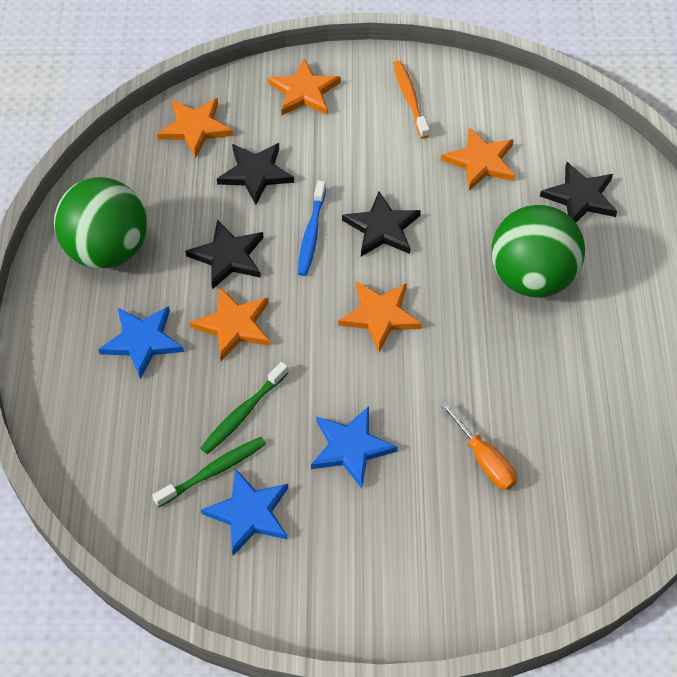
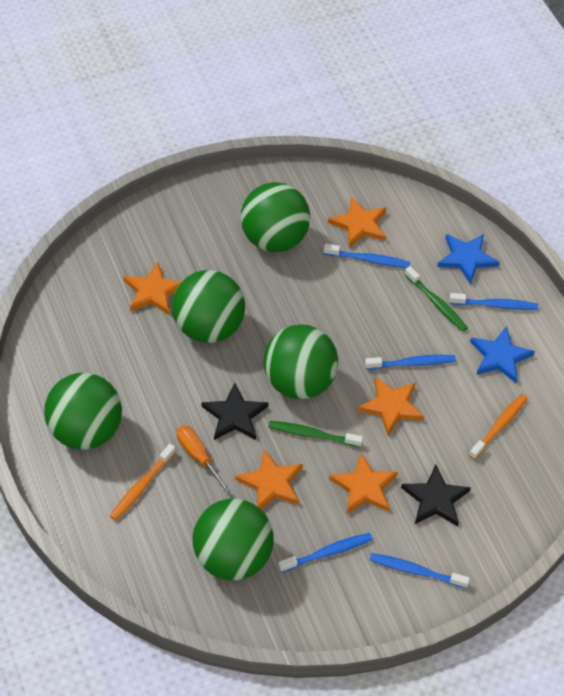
black star: [185,220,264,290] [217,143,294,205] [342,191,421,256] [540,162,617,222] = 4 -> [201,383,268,440] [401,465,471,526] = 2
blue star: [98,306,184,379] [201,469,288,556] [311,406,398,488] = 3 -> [437,234,500,284] [470,326,535,383] = 2
blue toothbrush: [298,181,326,276] = 1 -> [278,533,373,573] [324,244,410,268] [365,355,456,370] [370,553,470,588] [449,293,538,310] = 5
green ball: [54,177,147,269] [492,204,585,297] = 2 -> [44,373,122,450] [172,270,245,343] [193,499,274,580] [241,182,310,252] [263,324,338,399] = 5
orange toothbrush: [393,60,429,139] = 1 -> [110,444,176,521] [469,394,528,460] = 2

